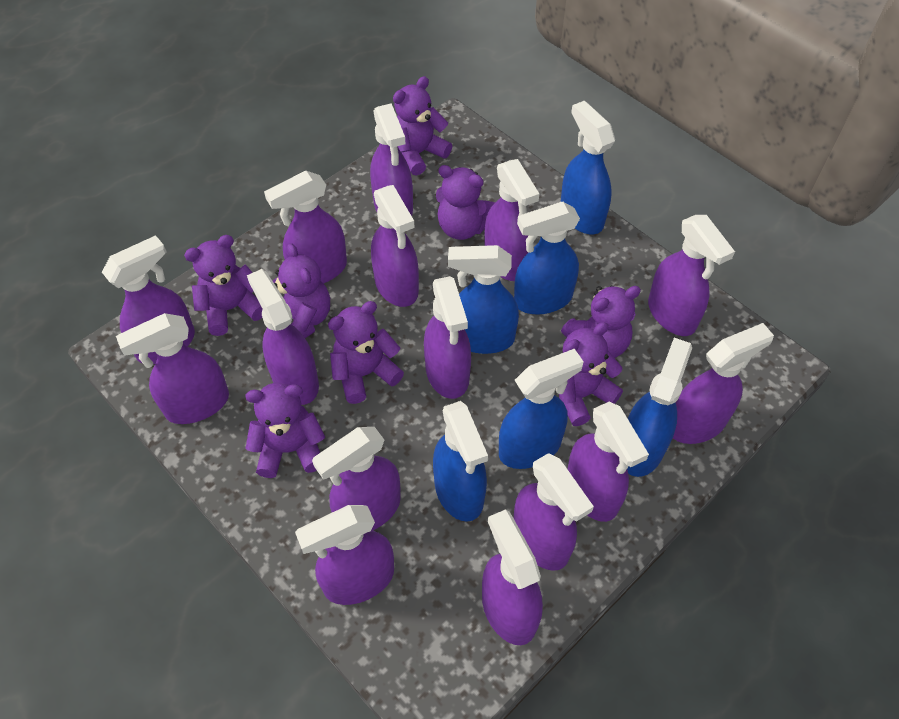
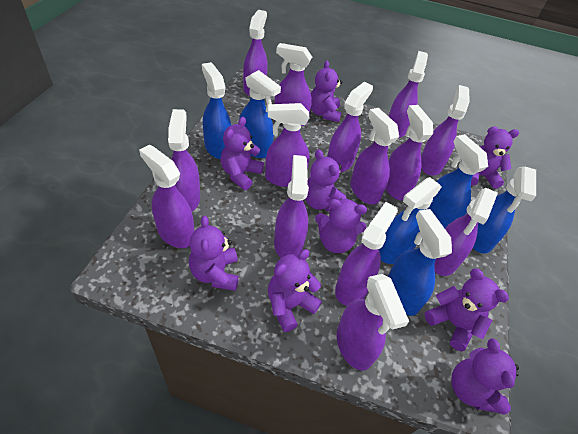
purple spray bottle: [102,235,195,364] [116,313,229,424] [247,269,319,405] [264,171,347,284] [295,505,394,605] [312,427,401,530] [370,103,413,216] [371,185,419,307] [424,276,471,399] [482,509,543,645] [484,159,539,281] [514,453,594,571] [568,402,649,522] [648,215,735,336] [673,323,774,444] = 15 -> [139,145,194,248] [168,109,200,211] [243,10,268,96] [265,103,310,187] [274,43,312,126] [274,155,309,258] [327,82,373,173] [335,202,398,306] [337,274,409,371] [350,108,399,204] [386,105,433,201] [388,51,428,138] [421,85,470,176] [435,188,498,276] = 14
purple teddy bear: [184,235,262,336] [245,383,325,478] [273,243,330,338] [328,301,404,404] [393,76,452,176] [436,165,495,240] [559,322,623,426] [561,285,641,358] = 8 -> [189,216,239,291] [220,117,264,190] [268,249,322,332] [305,149,346,212] [311,61,343,122] [315,199,367,253] [425,269,509,351] [451,338,519,415] [471,126,519,189] = 9

